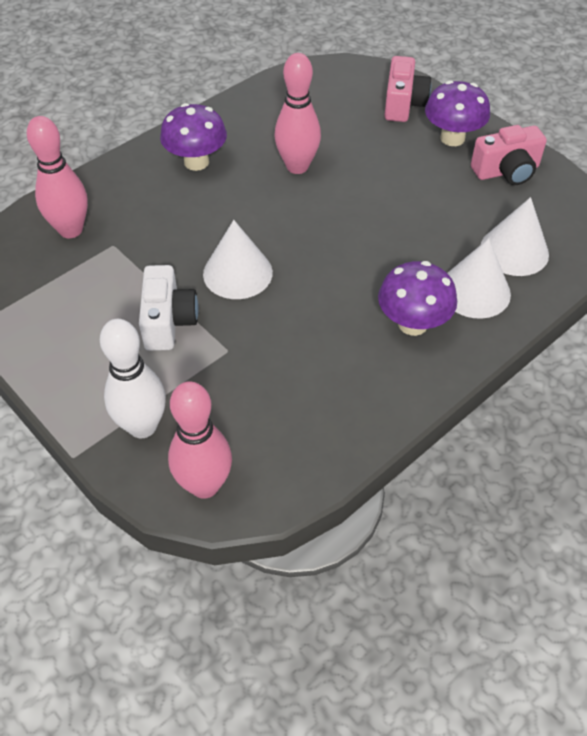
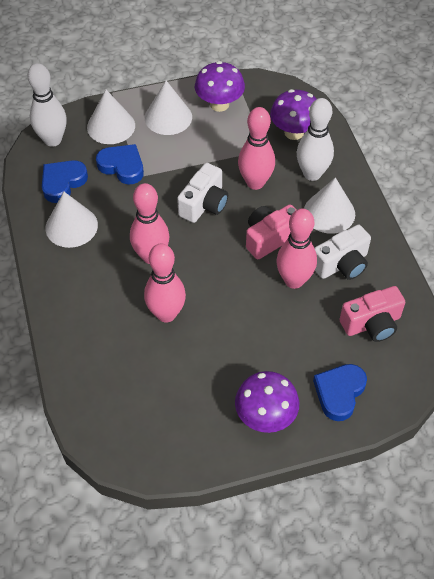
blue heart: none = 0 -> [42,160,88,203] [96,144,144,184] [313,364,367,421] = 3
pink bowling pin: [27,116,88,238] [168,381,232,499] [274,53,321,174] = 3 -> [130,183,169,264] [144,244,186,323] [238,107,275,190] [276,208,317,289] = 4
white bowling pin: [100,319,166,438] = 1 -> [27,63,67,147] [297,98,334,181] = 2
white camera: [139,265,198,351] = 1 -> [177,163,228,223] [315,224,371,280] = 2
white cone: [203,220,273,299] [447,238,511,319] [481,197,549,276] = 3 -> [45,192,98,248] [87,90,135,144] [145,81,192,135] [304,177,355,234] = 4

